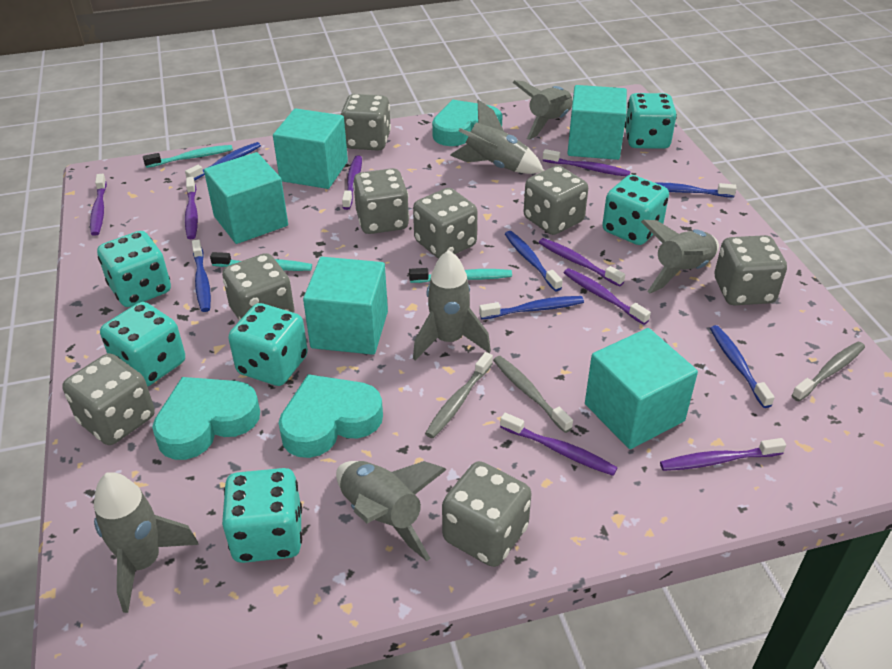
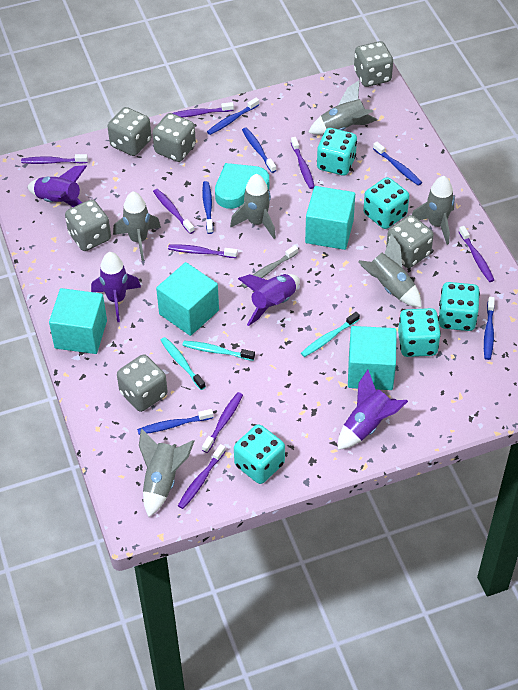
grey dice: [62,353,155,445] [222,253,295,321] [341,94,391,151] [353,168,409,234] [413,188,478,259] [442,461,532,567] [523,166,588,235] [715,235,787,305] = 8 -> [65,199,111,251] [107,107,151,156] [117,354,168,412] [152,113,196,162] [354,41,393,87] [386,215,434,268] = 6
grey toothbrush: [425,352,493,438] [493,356,573,433] [791,342,865,401] = 3 -> [241,245,298,288] = 1
purple rocket: none = 0 -> [27,165,87,207] [91,252,141,322] [238,274,300,326] [338,370,408,450] = 4
turquoise cube: [204,152,288,244] [273,108,348,189] [303,257,388,355] [567,85,627,160] [585,328,698,449] = 5 -> [49,288,107,354] [156,262,219,336] [305,186,355,250] [348,326,397,390] = 4
turquoise dice: [97,231,171,307] [100,302,185,387] [222,468,302,563] [228,303,308,386] [602,175,669,245] [625,93,677,149] = 6 -> [234,424,285,484] [317,128,357,176] [363,177,409,229] [398,308,441,357] [438,282,480,331] = 5
turquoise heart: [152,377,260,460] [279,374,383,458] [432,100,503,146] = 3 -> [215,163,269,209] = 1

